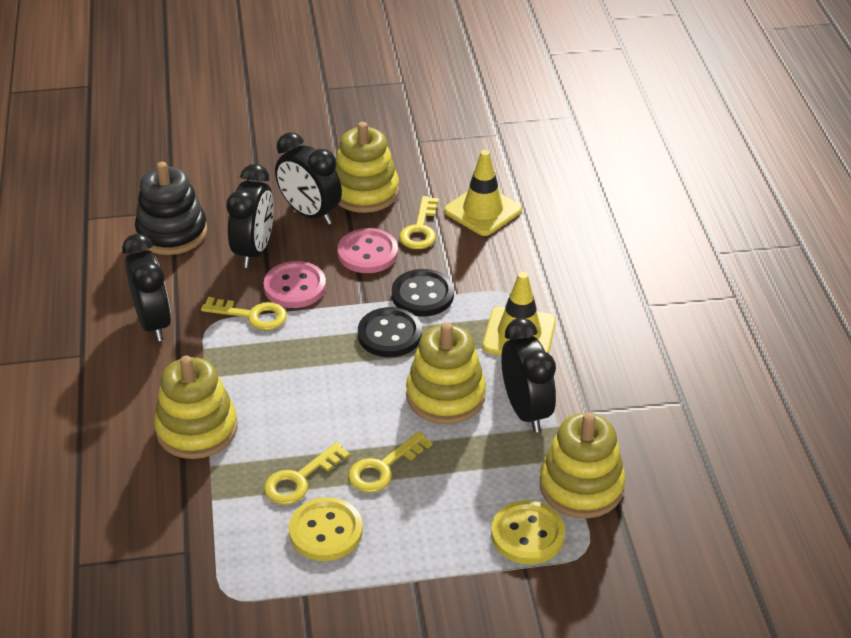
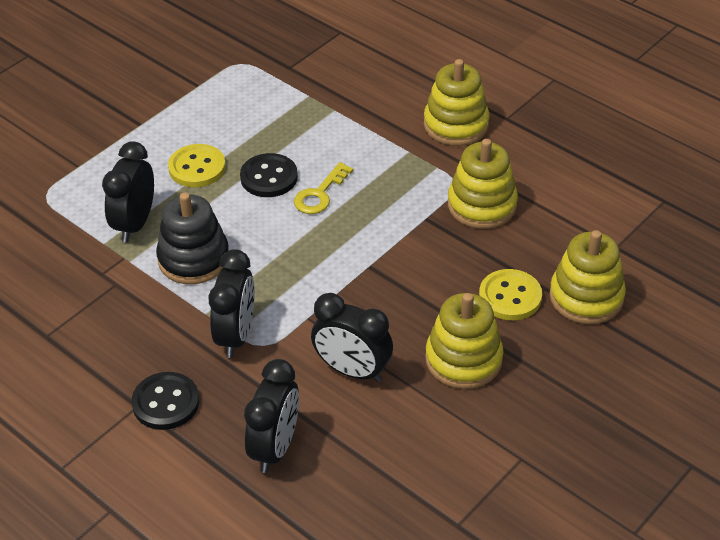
pink button: [263,261,326,308] [337,228,398,273] = 2 -> none = 0
yellow key: [201,297,287,330] [264,442,350,505] [348,431,432,493] [399,196,439,249] = 4 -> [294,162,353,214] = 1
yellow traffic cone: [444,150,522,236] [483,272,556,355] = 2 -> none = 0

